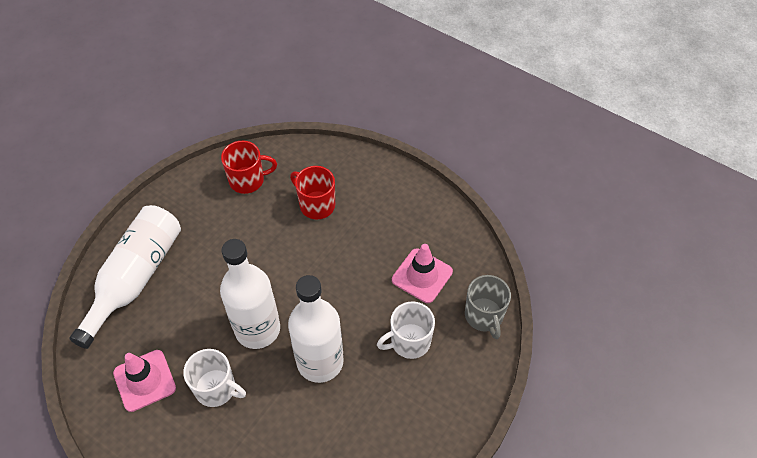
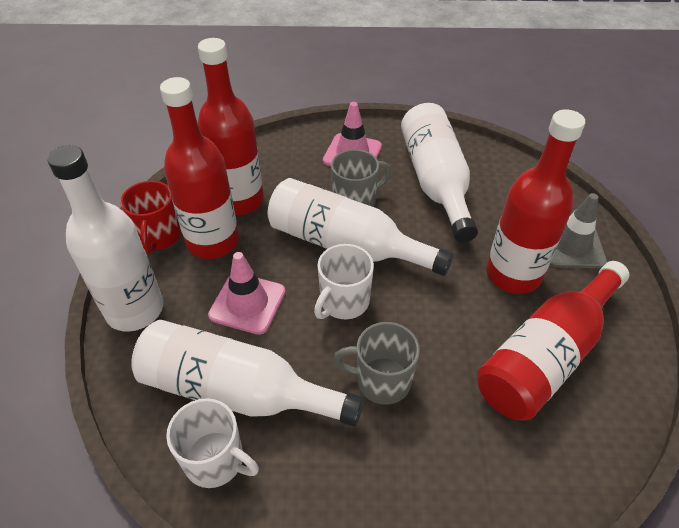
grey mug: [465,275,511,339] = 1 -> [331,149,391,207] [333,322,420,405] = 2
grey traffic cone: none = 0 -> [550,193,607,268] = 1
red bottle: none = 0 -> [160,77,239,259] [198,38,264,215] [477,261,629,421] [486,109,586,294] = 4
red mug: [221,141,277,194] [290,166,335,220] = 2 -> [120,181,181,254] = 1
white bottle: [69,205,181,349] [220,239,280,349] [288,275,344,383] = 3 -> [47,145,163,332] [131,320,364,427] [268,178,454,276] [401,103,478,243] = 4

